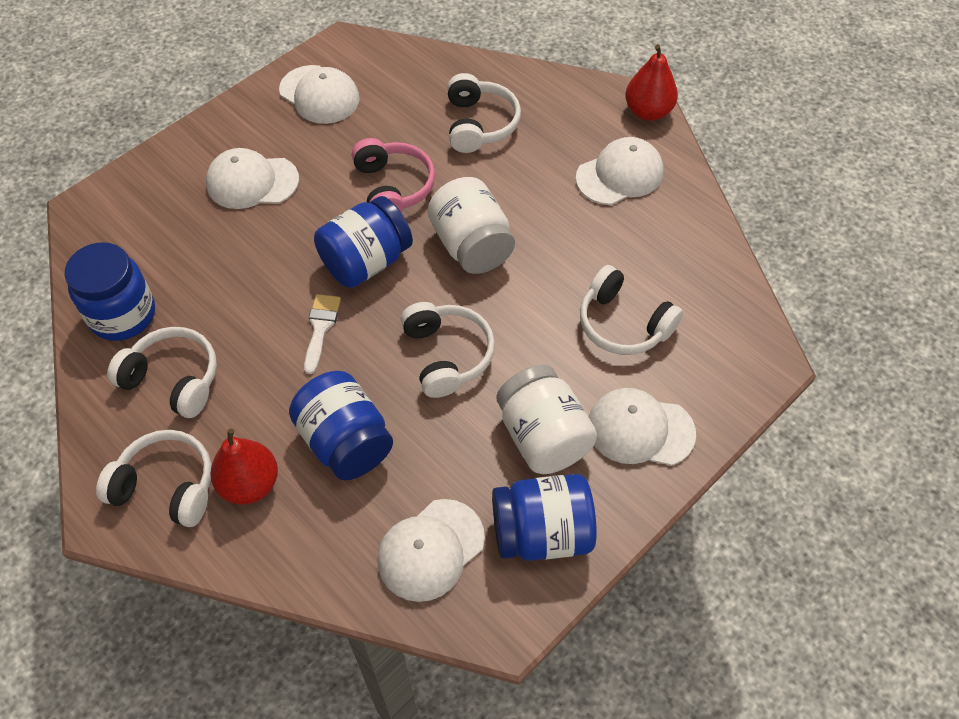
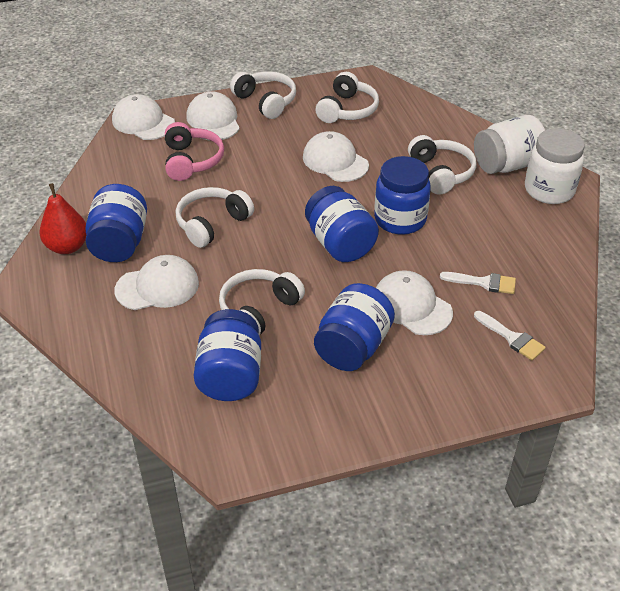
blue jar: [65,242,155,341] [289,371,393,480] [314,196,413,288] [492,474,597,561] = 4 -> [86,184,147,262] [194,309,261,401] [305,186,379,262] [314,283,395,371] [374,156,431,235] = 5
red pear: [210,429,278,505] [625,44,678,121] = 2 -> [40,183,86,254] = 1
white brush: [304,294,341,374] = 1 -> [440,272,516,294] [474,311,546,361] = 2

